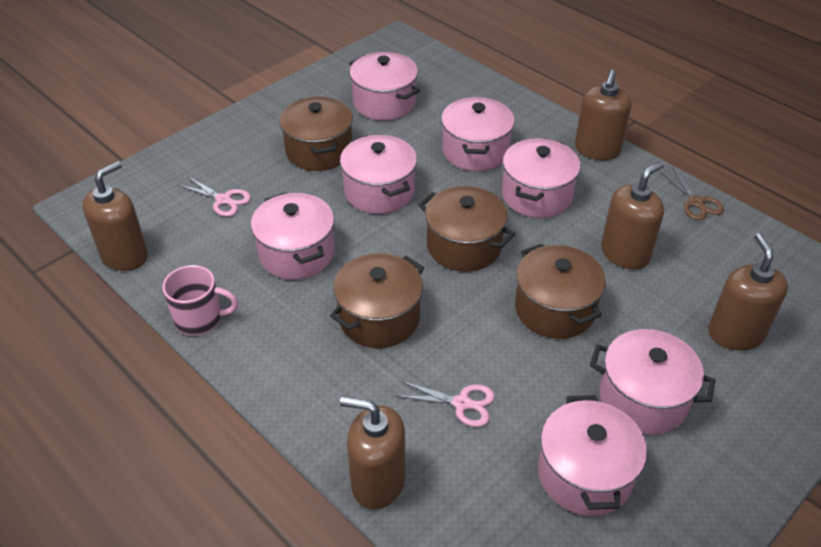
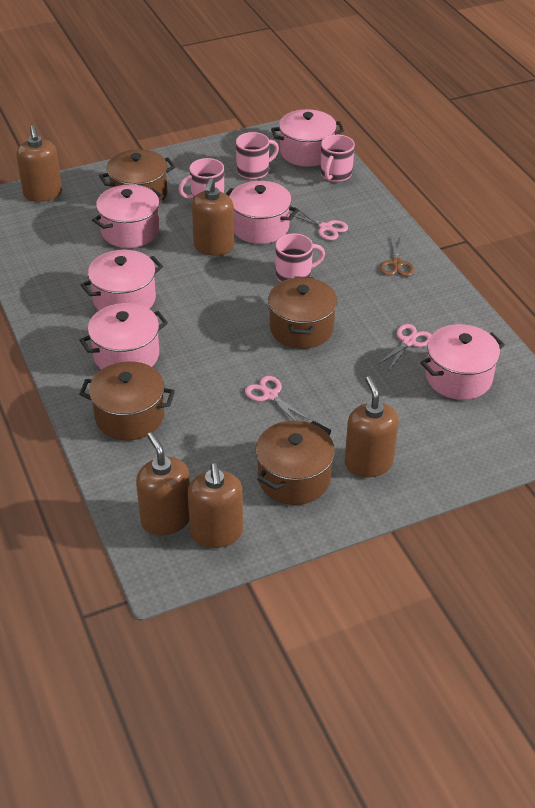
pink mug: [162,265,238,336] = 1 -> [178,158,224,200] [236,132,279,180] [276,233,325,282] [320,135,355,182] = 4
pink pot: [251,192,335,280] [340,135,417,214] [349,52,420,121] [441,97,515,171] [502,138,581,218] [538,395,647,516] [590,329,716,435] = 7 -> [79,303,168,369] [81,249,163,310] [92,184,164,248] [226,181,299,244] [271,109,344,167] [420,324,505,400] = 6
pink scissors: [178,176,251,217] [396,381,495,427] = 2 -> [245,376,310,421] [290,207,348,240] [377,324,431,370] = 3

